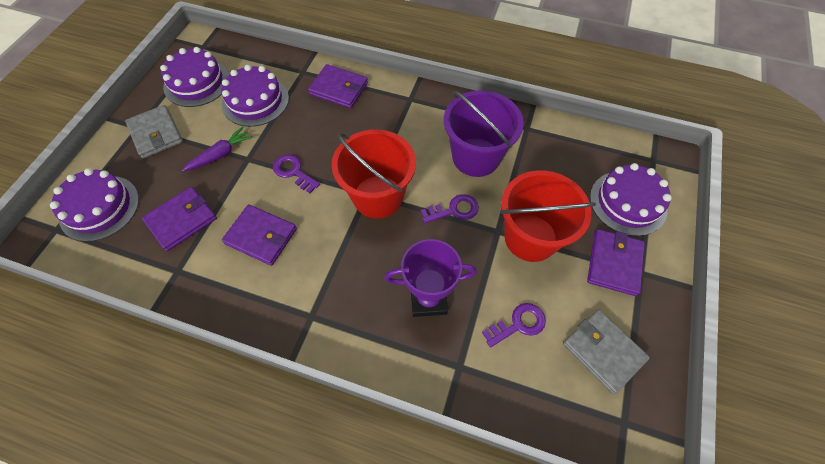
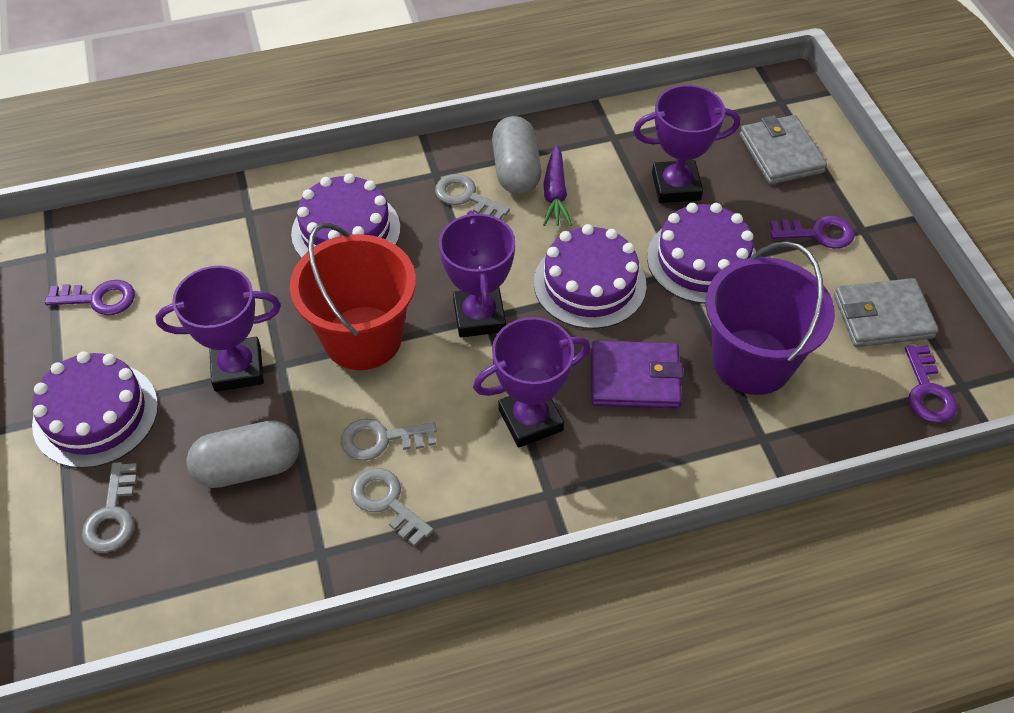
grey capsule: none = 0 -> [186,420,299,488] [492,116,541,194] = 2
grey key: none = 0 -> [82,462,137,553] [341,419,437,461] [351,468,434,547] [435,174,510,219] = 4
purple trophy: [385,239,477,317] = 1 -> [156,266,281,392] [439,210,515,337] [473,317,590,448] [633,85,740,203] = 4
purple wallet: [142,187,217,251] [222,204,297,266] [308,64,368,108] [587,229,645,296] = 4 -> [591,341,684,408] = 1
red bucket: [332,129,416,218] [500,170,596,262] = 2 -> [290,223,416,370] = 1

